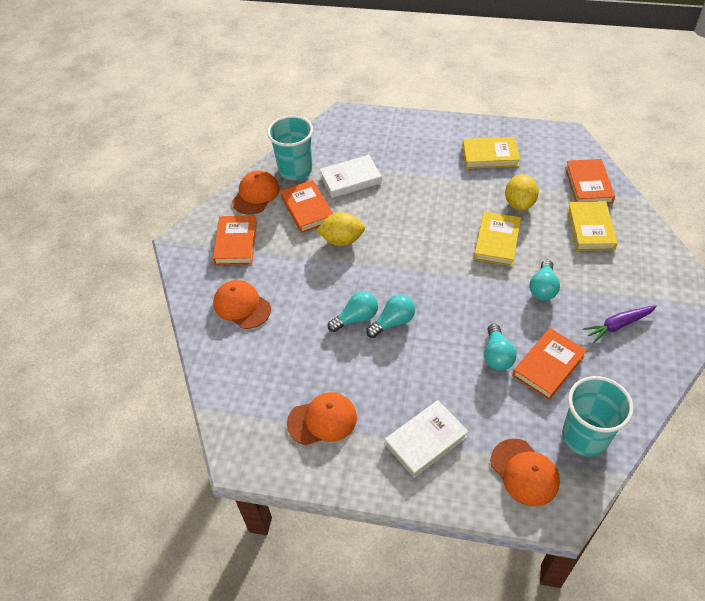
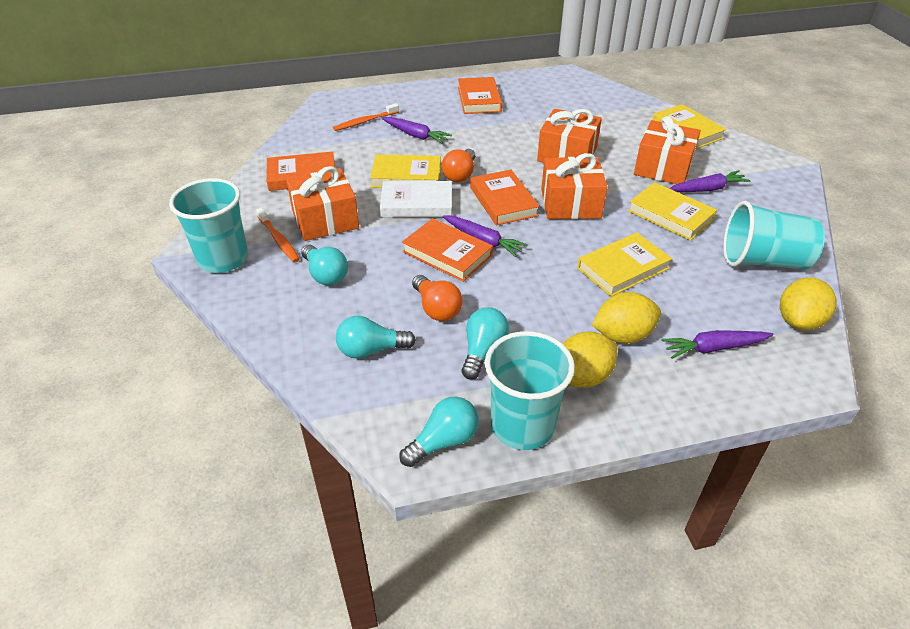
orange cap: [213,280,271,329] [232,170,280,215] [287,392,357,445] [490,439,560,506] = 4 -> none = 0
orange gift: none = 0 -> [286,166,359,241] [537,109,602,163] [541,153,608,219] [634,116,701,184] = 4
orange light bulb: none = 0 -> [412,275,463,321] [442,149,475,182] = 2
orange toothbrush: none = 0 -> [256,208,300,262] [333,103,399,131] = 2
purple carrot: [583,305,657,343] = 1 -> [382,117,452,144] [443,215,528,257] [662,330,774,359] [669,170,750,192] = 4
turquoise cup: [267,115,313,180] [562,376,633,457] = 2 -> [169,178,248,273] [485,331,575,450] [723,201,825,270] = 3
white book: [320,155,382,198] [385,400,469,478] = 2 -> [380,181,452,217] = 1
yellow book: [462,137,520,169] [474,212,521,266] [567,201,618,251] = 3 -> [370,154,441,188] [577,233,672,297] [628,182,717,241] [652,104,727,149] = 4
yellow lemon: [316,212,365,246] [505,174,539,211] = 2 -> [563,332,617,388] [592,292,661,344] [780,277,837,331] = 3

